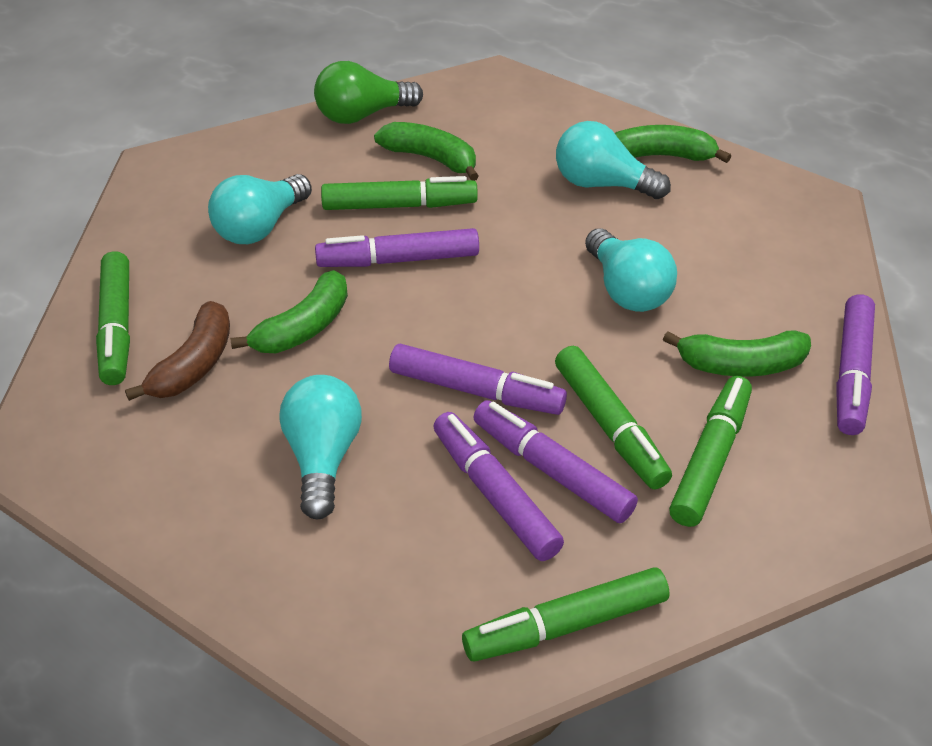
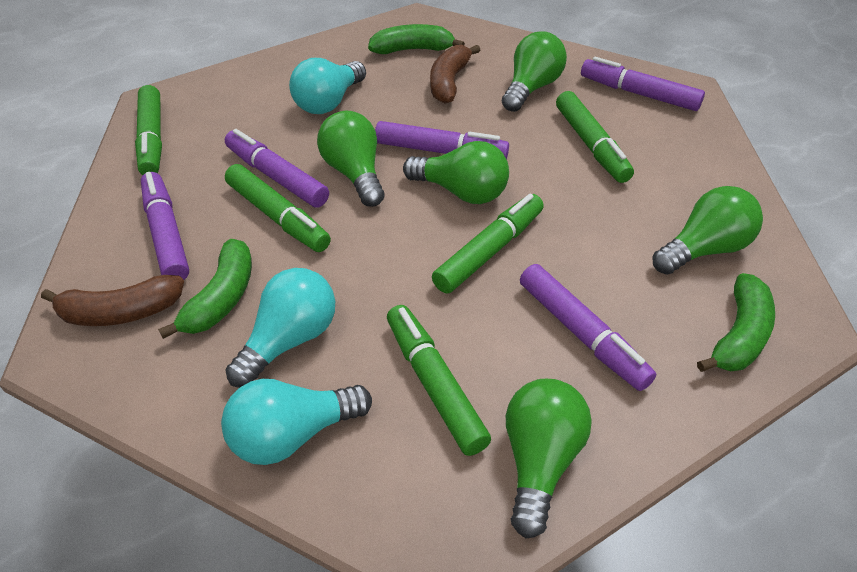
brown banana: [125,301,230,401] = 1 -> [41,275,184,326] [430,45,480,104] = 2
green banana: [230,270,348,353] [374,122,479,181] [615,125,731,163] [663,330,811,377] = 4 -> [158,239,252,339] [368,24,465,54] [697,273,775,372] = 3
green light bulb: [314,61,423,124] = 1 -> [317,111,385,207] [403,141,509,204] [502,31,567,112] [506,379,592,538] [652,186,763,275] = 5
turquoise light bulb: [208,174,312,244] [279,375,362,519] [556,121,671,199] [585,228,677,312] = 4 -> [221,379,372,465] [226,268,335,388] [289,58,366,114] = 3

